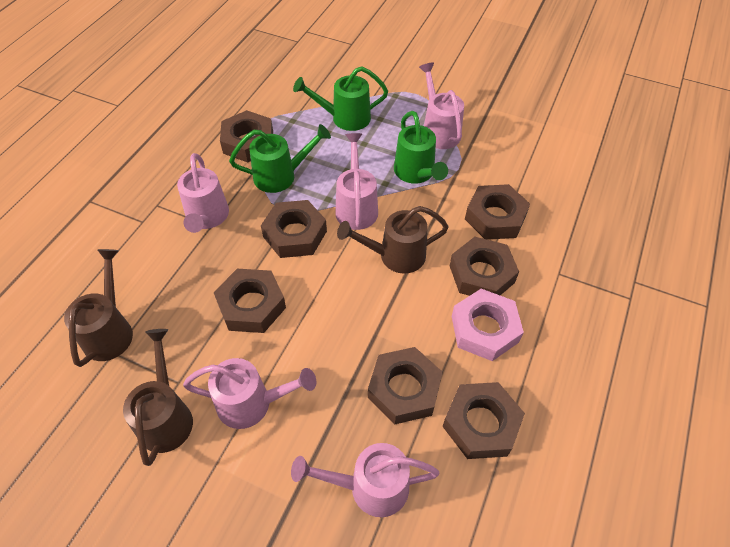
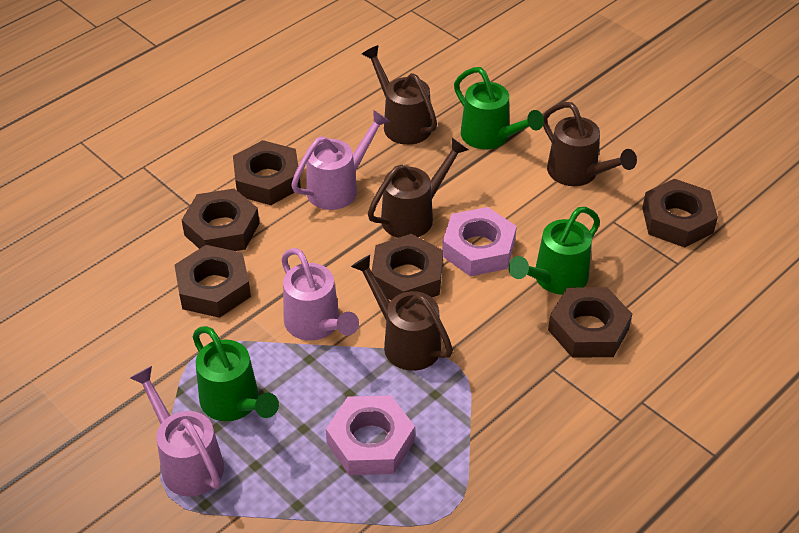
brown nut: [214,269,286,333] [220,110,273,163] [261,200,327,258] [368,347,443,424] [443,382,525,459] [450,237,519,296] [465,184,530,240] = 7 -> [175,245,251,318] [182,189,259,251] [233,140,301,205] [371,234,443,300] [548,287,632,358] [642,179,718,248] = 6
brown watering can: [64,249,133,367] [123,329,193,466] [337,206,449,274] = 3 -> [351,255,453,371] [362,45,437,145] [368,138,468,238] [543,102,637,186] = 4
pink nut: [452,289,524,361] = 1 -> [326,395,415,475] [442,207,517,276] = 2
pink watering can: [177,153,229,233] [183,358,316,429] [291,443,439,517] [335,133,378,230] [419,62,464,149] = 5 -> [130,366,224,497] [281,248,359,341] [291,110,390,210] = 3

